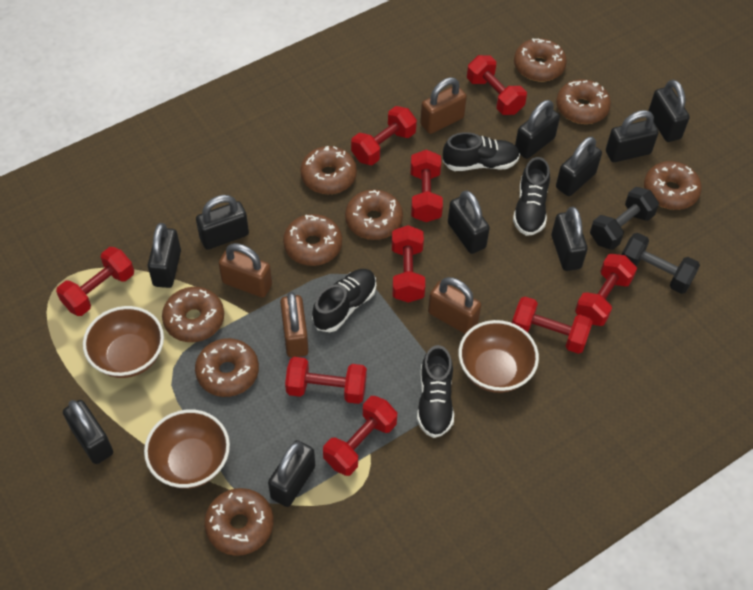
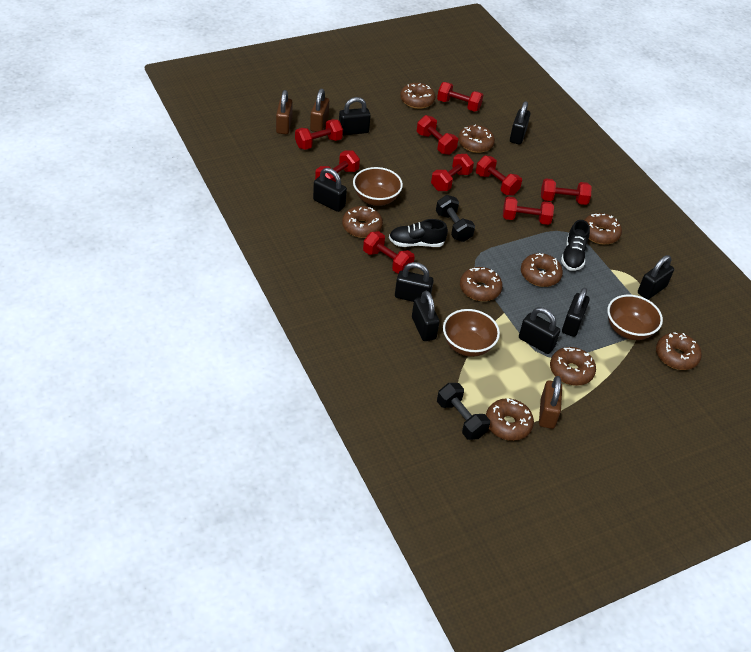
black padlock: [63,400,113,464] [148,223,181,288] [196,195,249,250] [268,440,315,507] [448,190,490,254] [515,100,560,159] [552,206,588,271] [556,137,602,196] [606,110,659,162] [648,80,690,142] = 10 -> [313,168,347,212] [339,97,371,135] [395,262,434,302] [412,291,439,341] [510,101,530,145] [519,307,560,354] [562,287,590,337] [638,255,674,300] = 8
black shoe: [312,269,376,332] [417,345,454,438] [443,132,520,171] [513,157,550,236] = 4 -> [389,219,448,247] [561,220,590,271] = 2
brown padlock: [219,243,272,297] [280,292,308,358] [420,77,467,134] [428,277,481,334] = 4 -> [276,90,293,134] [310,89,329,132] [539,376,562,429] = 3

